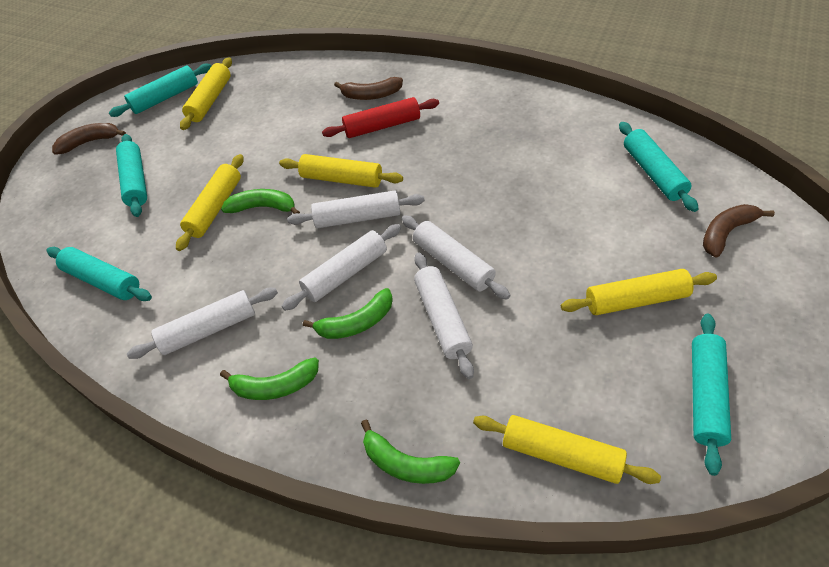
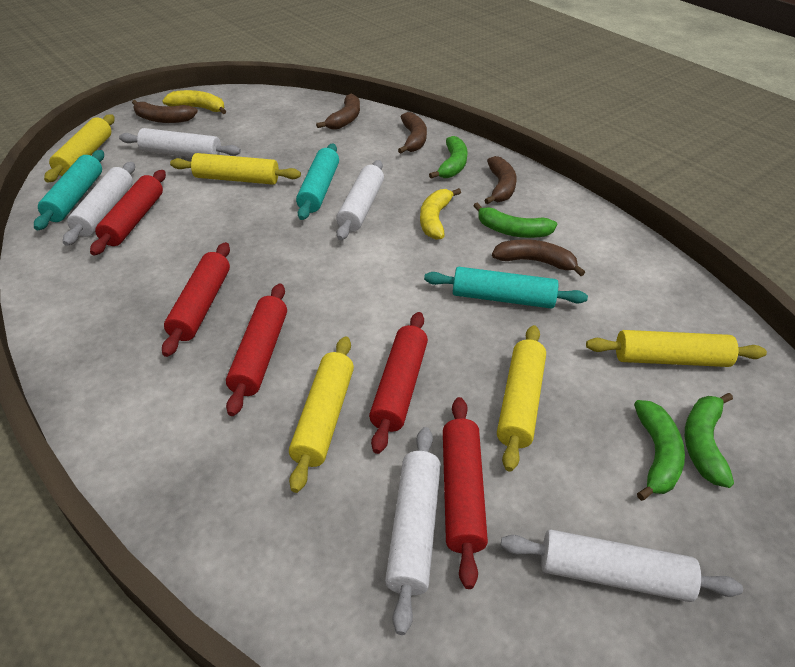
brown banana: [52,123,126,155] [334,77,403,100] [703,204,775,258] = 3 -> [132,100,198,123] [316,94,360,130] [398,112,427,153] [484,156,517,204] [492,239,585,276] = 5
red rolling pin: [322,97,439,138] = 1 -> [90,170,166,255] [162,242,230,357] [226,283,287,416] [369,312,428,454] [443,397,488,589] = 5
turquoise rolling pin: [46,247,152,301] [109,64,211,117] [116,134,147,217] [619,122,699,212] [692,314,731,476] = 5 -> [34,150,104,230] [296,143,339,220] [424,267,588,309] = 3
yellow banana: none = 0 -> [162,90,226,114] [420,188,461,240] = 2

